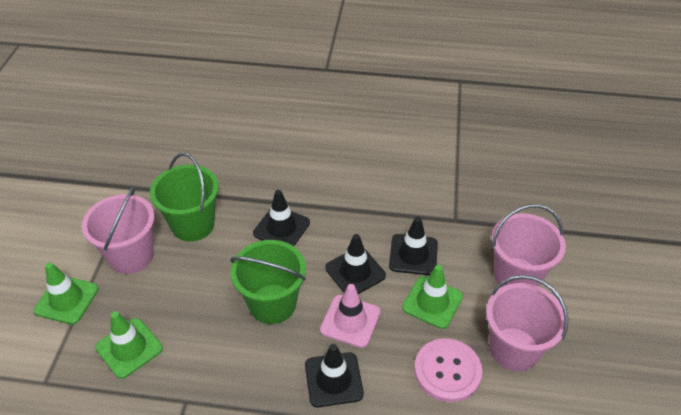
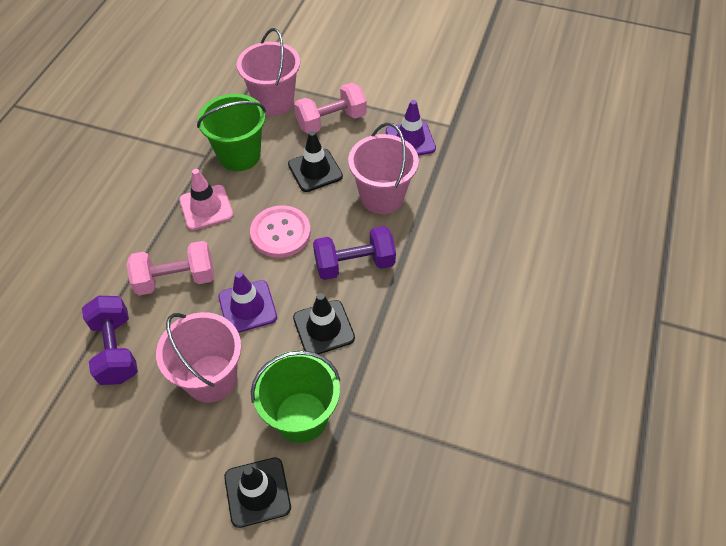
black traffic cone: [253,190,310,246] [305,344,364,407] [325,234,386,294] [389,217,438,275] = 4 -> [224,457,291,528] [288,131,343,192] [293,293,355,354] = 3
green traffic cone: [34,262,99,325] [95,311,163,379] [402,265,463,329] = 3 -> none = 0
pink dumbbell: none = 0 -> [127,241,214,296] [294,83,367,134] = 2
purple dumbbell: none = 0 -> [82,296,138,385] [313,226,396,280] = 2
purple traffic cone: none = 0 -> [218,271,277,333] [386,100,436,156] = 2

